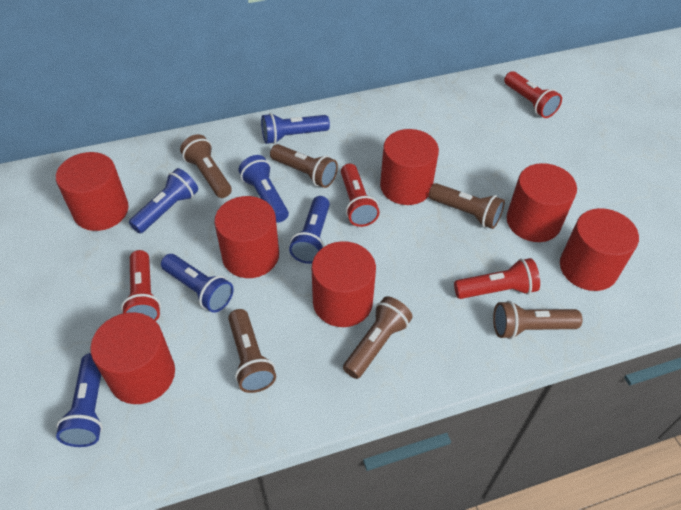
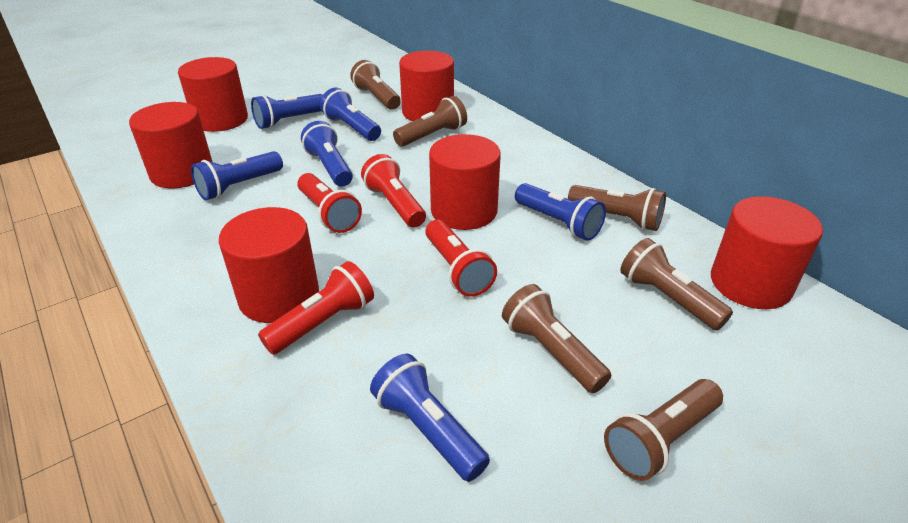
red cylinder: [56,152,129,231] [90,312,175,404] [214,196,279,278] [312,241,376,327] [380,129,439,205] [507,163,577,242] [560,208,639,291] = 7 -> [129,102,212,189] [178,57,248,132] [219,207,319,323] [399,51,454,121] [429,134,501,230] [711,196,823,309] = 6

